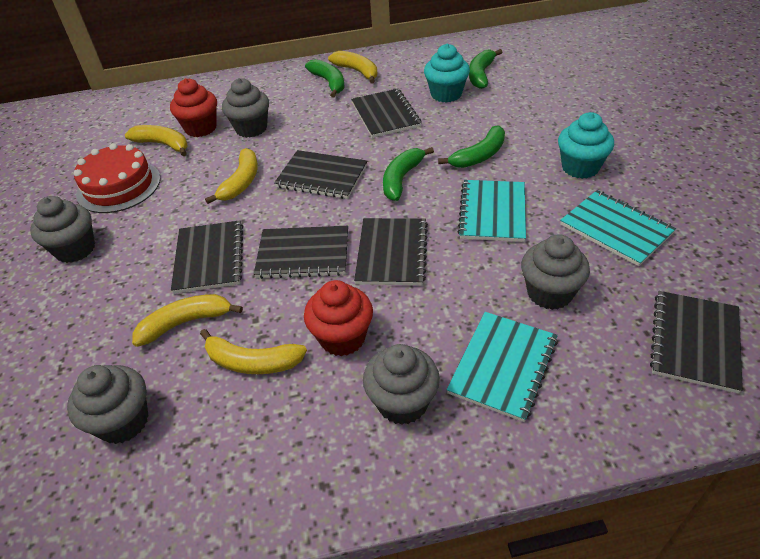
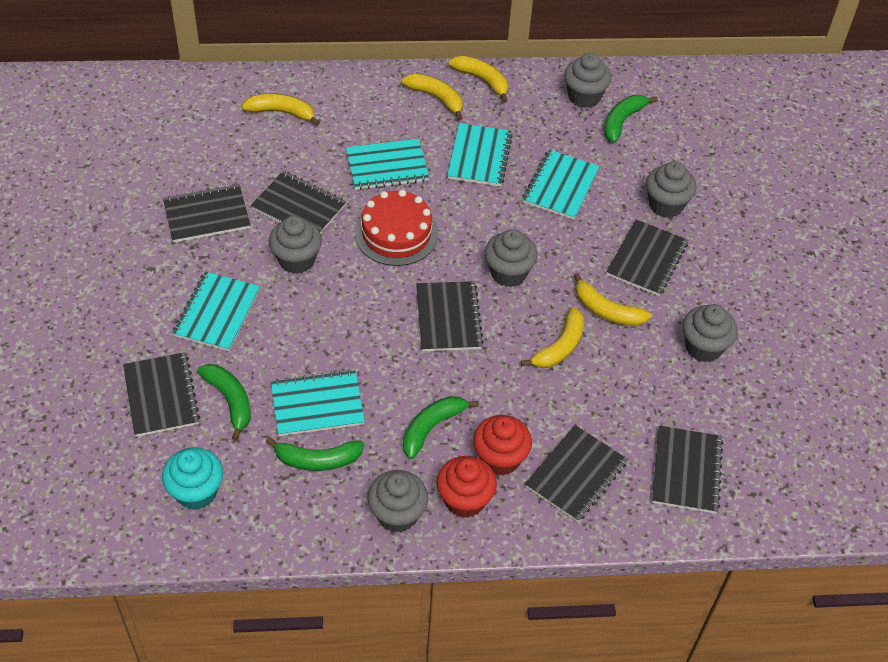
black notebook: [171,220,243,294] [254,226,348,279] [274,150,367,199] [351,89,422,138] [354,218,428,285] [650,291,743,394] = 6 -> [123,352,200,437] [163,184,250,243] [251,171,346,233] [416,281,484,351] [525,425,628,522] [606,219,688,296] [652,426,723,513] = 7
grey cupcake: [30,196,95,263] [67,365,149,444] [222,78,269,138] [363,344,440,425] [521,234,590,310] = 5 -> [269,216,322,274] [367,470,428,533] [485,229,538,287] [564,53,611,108] [646,161,697,218] [683,304,738,362] = 6
turquoise cupcake: [424,44,470,103] [558,112,614,179] = 2 -> [162,447,223,510] = 1
turquoise notebook: [446,312,558,422] [457,180,526,242] [560,190,676,266] = 3 -> [172,272,260,351] [271,370,365,436] [346,139,429,190] [447,123,513,187] [523,150,600,220] = 5

